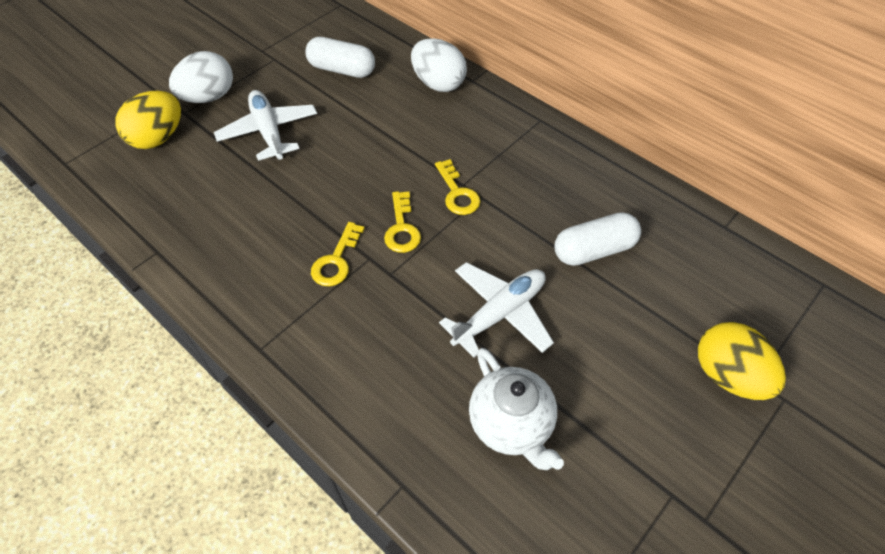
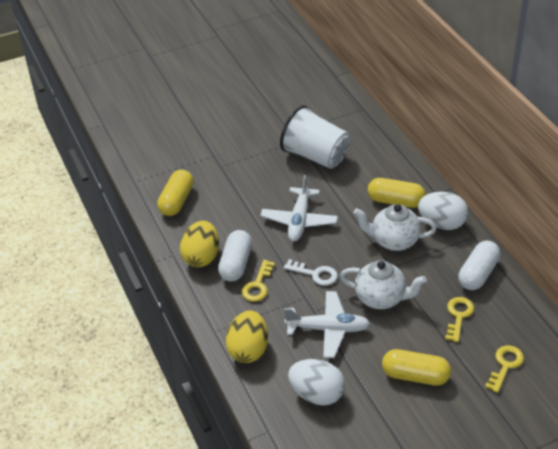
white cup: none = 0 -> [280,105,350,169] = 1
white key: none = 0 -> [284,259,338,286] = 1
white teapot: [469,348,564,470] = 1 -> [340,260,427,309] [354,204,436,251] = 2
yellow capsule: none = 0 -> [157,170,194,216] [368,178,426,208] [382,349,451,386] = 3

